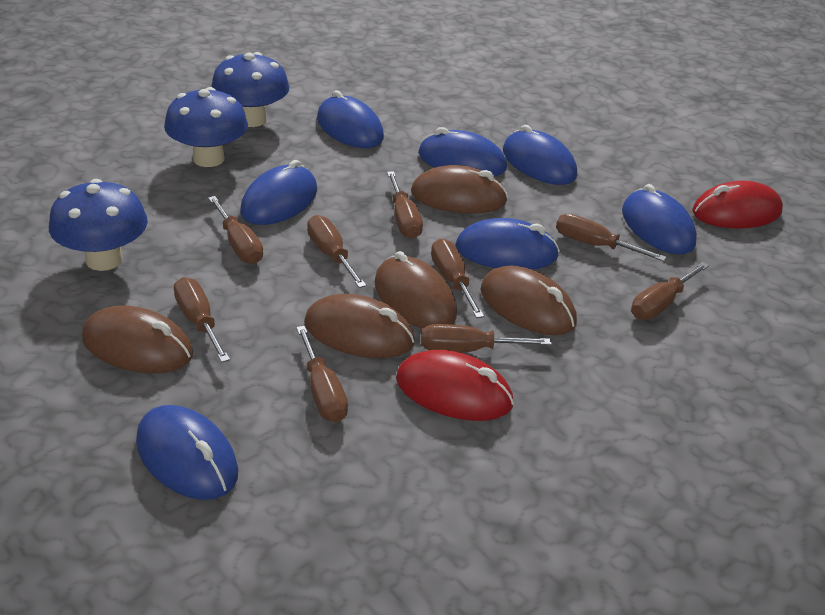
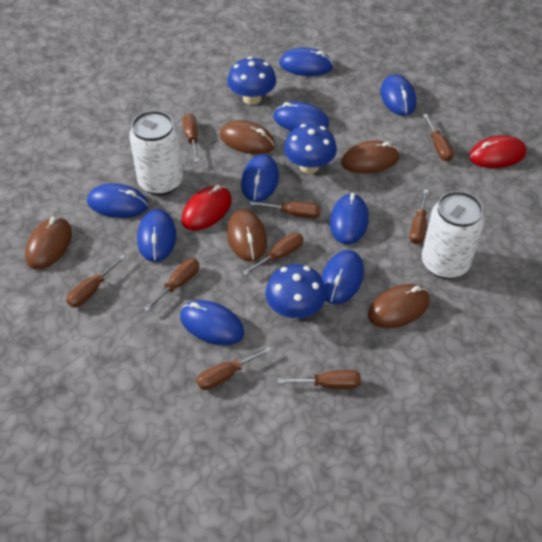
blue mouse: [136,405,238,500] [240,160,317,225] [317,90,384,148] [418,127,507,177] [455,218,560,270] [503,125,577,185] [622,184,697,254] = 7 -> [87,183,148,218] [137,209,176,262] [180,300,244,345] [241,154,279,202] [273,102,329,131] [279,48,333,76] [321,250,364,304] [330,193,369,245] [380,74,416,116] = 9
white can: none = 0 -> [129,110,183,196] [422,191,485,279] = 2

